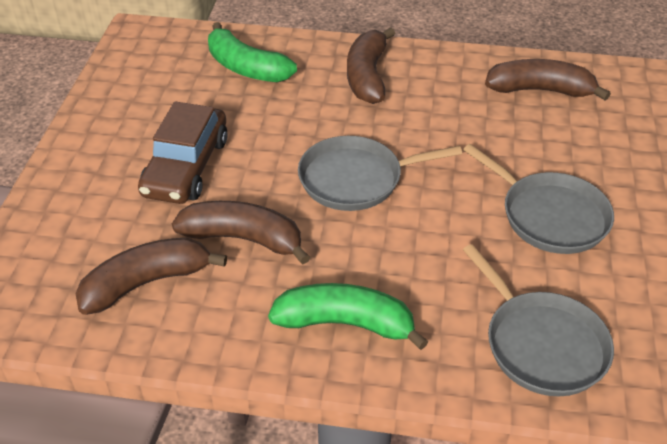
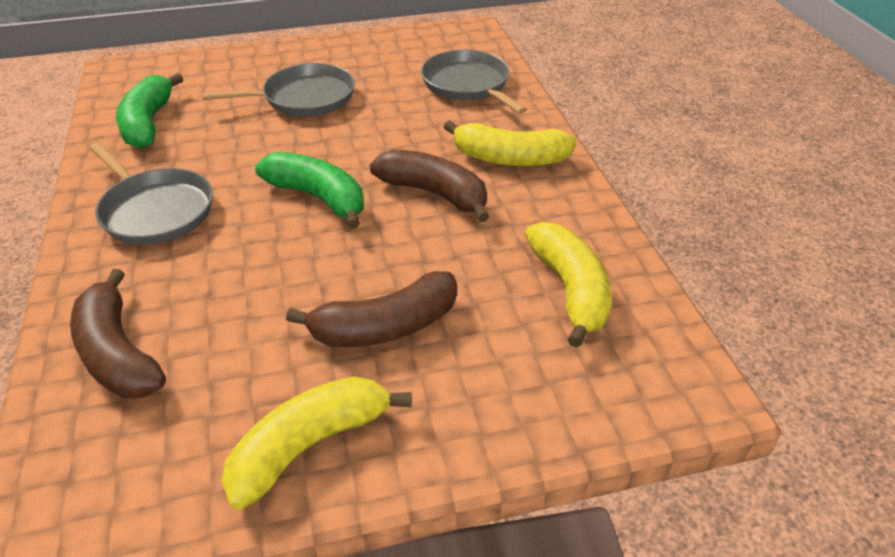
brown banana: [76,238,227,315] [172,201,310,264] [347,27,395,104] [485,59,611,101] = 4 -> [70,269,166,398] [286,271,457,347] [370,149,490,222] = 3
brown car: [138,101,228,204] = 1 -> none = 0
yellow banana: none = 0 -> [222,376,412,509] [444,120,576,166] [525,222,611,348] = 3

